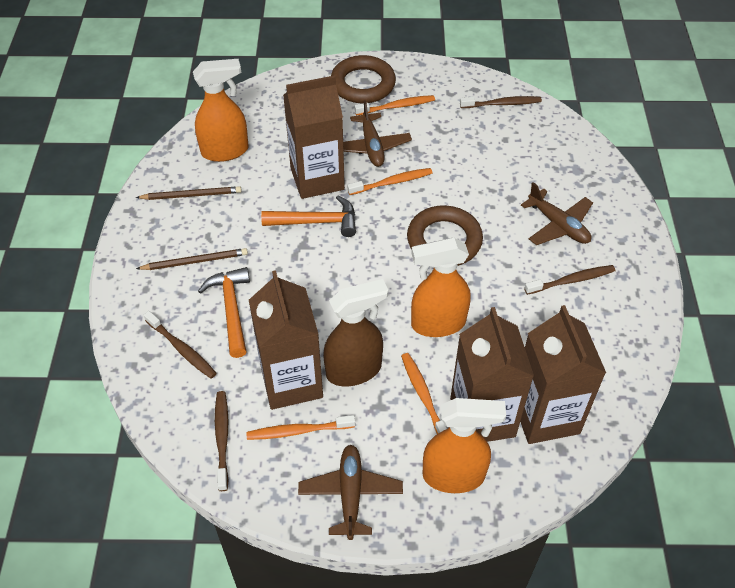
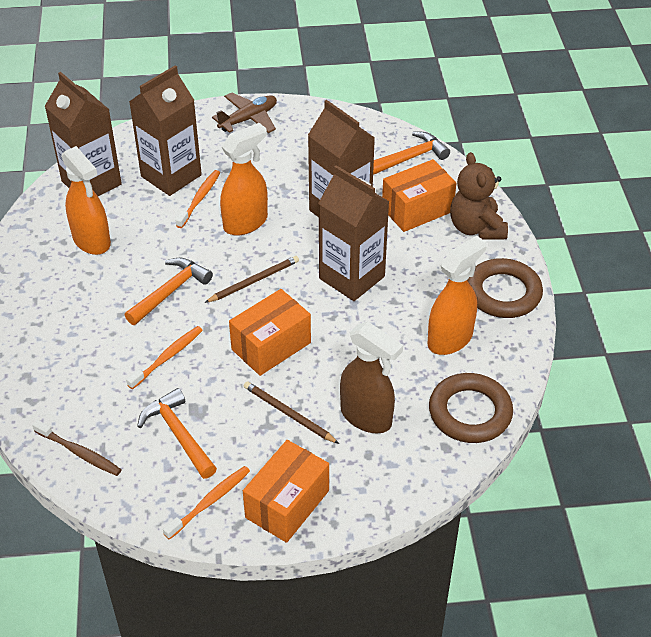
brown plane: [298,445,403,540] [343,100,412,167] [521,182,593,245] = 3 -> [212,92,277,133] = 1
brown teddy bear: none = 0 -> [450,152,508,240] = 1
brown toothbrush: [144,311,217,378] [215,391,228,491] [460,96,542,108] [524,265,615,295] = 4 -> [32,420,122,476] = 1
orange box: none = 0 -> [229,289,311,376] [243,440,329,543] [382,159,456,232] = 3
orange hammer: [198,267,250,358] [261,196,356,237] = 2 -> [125,258,213,325] [137,388,217,479] [373,132,450,175] = 3
orange toothbrush: [246,415,355,440] [347,168,432,195] [355,95,435,116] [401,353,447,434] = 4 -> [126,326,203,389] [163,466,250,540] [176,170,220,228] = 3

